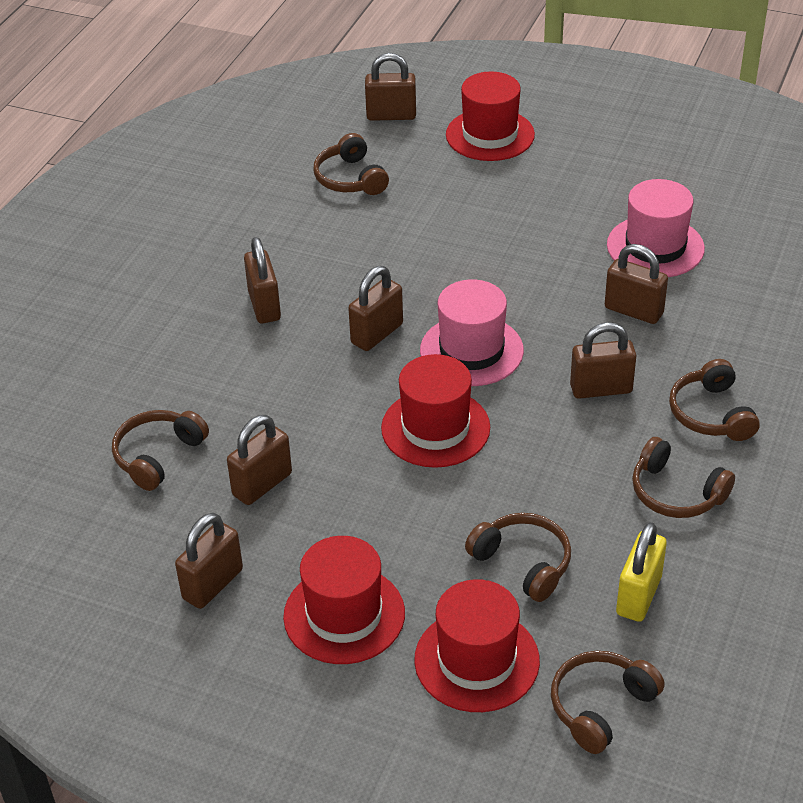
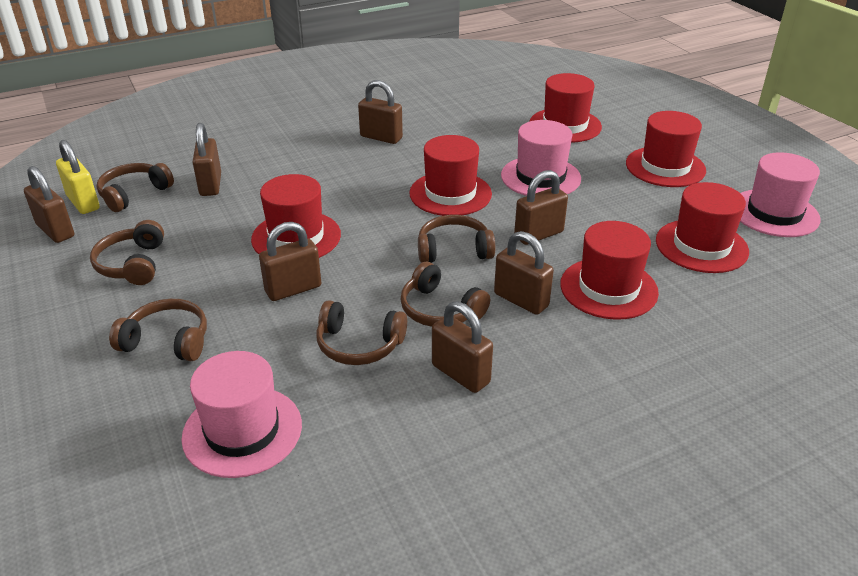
pink hat: [420,280,524,386] [607,179,705,277] = 2 -> [181,351,302,478] [501,120,581,196] [740,152,820,237] = 3
red hat: [283,536,405,664] [381,354,490,468] [414,579,540,712] [446,72,535,161] = 4 -> [251,174,341,258] [409,135,492,216] [529,73,602,142] [560,221,659,320] [626,111,706,187] [656,182,749,273] = 6

